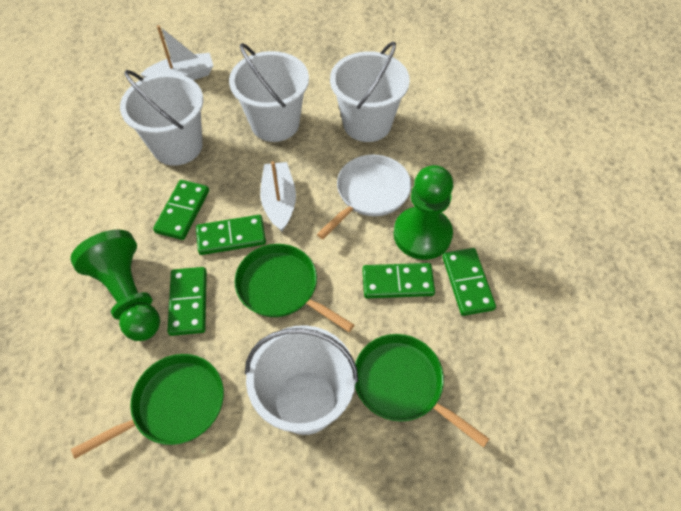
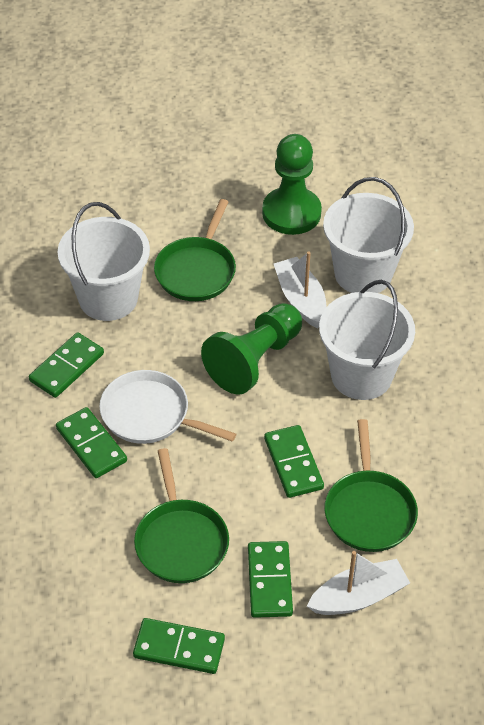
white bucket: [120,70,203,166] [229,43,309,142] [245,325,358,435] [330,41,410,142] = 4 -> [58,202,150,321] [319,280,415,400] [323,177,414,293] = 3

